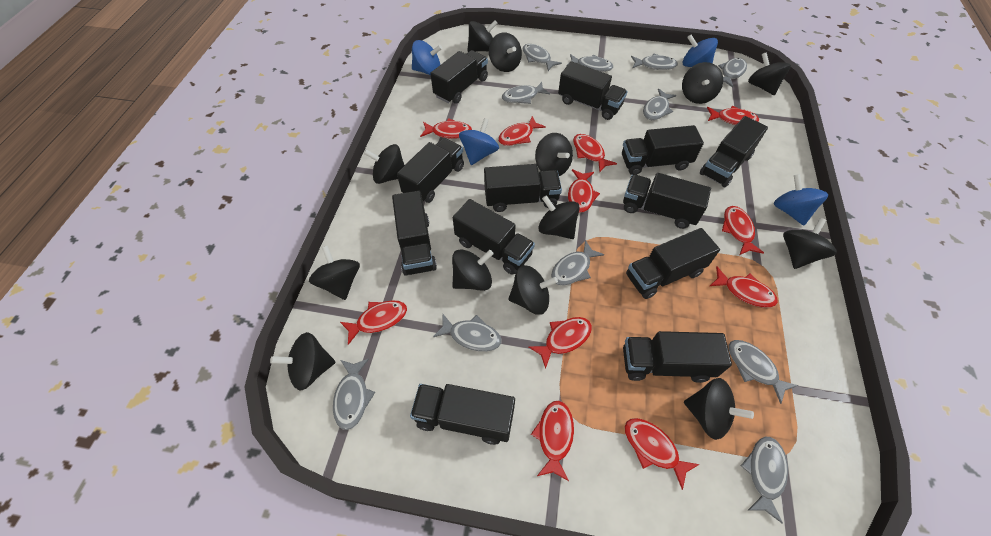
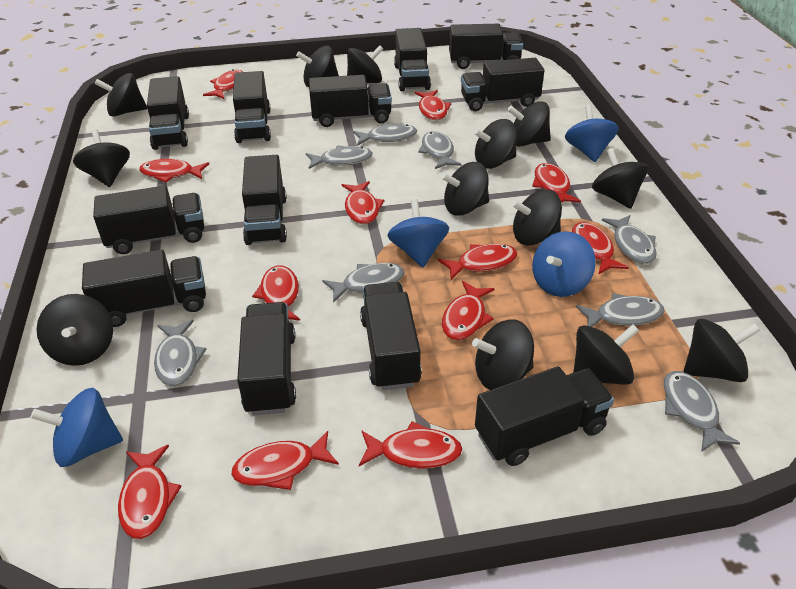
grey fish: [333,358,375,430] [433,314,501,352] [502,82,550,104] [523,44,562,71] [551,240,604,286] [567,54,613,72] [631,53,678,70] [643,88,677,120] [718,58,747,88] [729,340,798,404] [741,436,788,524] = 11 -> [154,319,206,386] [306,145,373,169] [322,263,405,303] [353,123,417,146] [418,131,462,169] [576,293,665,327] [602,215,657,264] [663,371,740,452] = 8
red fish: [340,300,407,345] [420,118,472,139] [498,116,546,146] [529,317,592,369] [531,401,574,481] [568,169,600,213] [573,134,617,172] [625,418,700,490] [707,106,759,125] [710,267,778,308] [722,206,764,255] = 11 -> [118,445,182,539] [139,159,209,183] [203,69,243,99] [231,431,339,490] [252,265,300,321] [342,181,384,224] [359,421,462,469] [414,90,451,120] [438,244,517,280] [442,281,494,340] [532,163,581,203] [572,222,629,275] = 12

